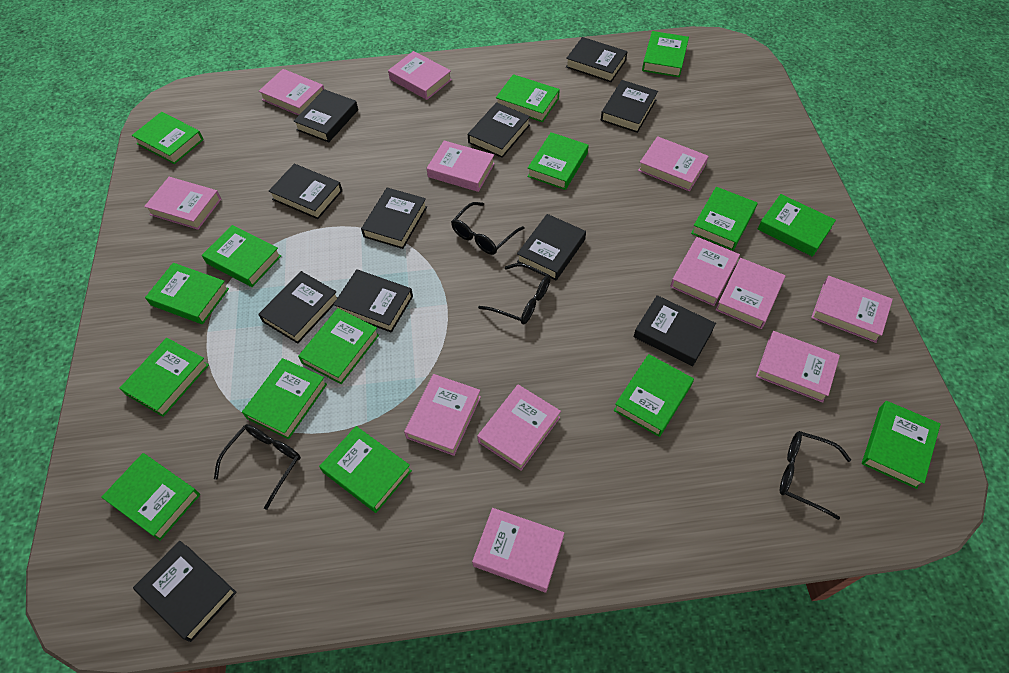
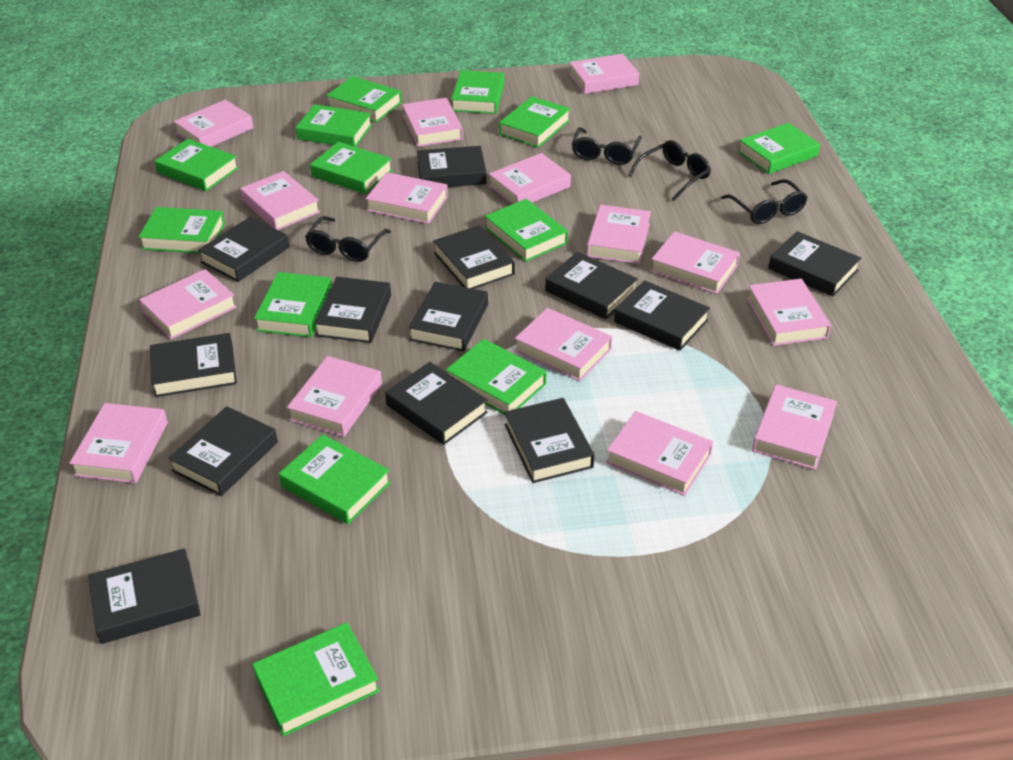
black book: [133,541,237,642] [258,271,337,344] [269,164,342,219] [293,89,358,143] [333,269,413,333] [361,188,427,249] [468,102,530,158] [517,214,586,280] [566,37,628,82] [601,80,658,133] [634,295,716,366] = 11 -> [88,548,201,644] [150,333,237,397] [168,406,278,496] [198,217,289,282] [314,277,391,343] [385,362,488,445] [408,282,488,352] [417,146,487,187] [433,225,515,289] [504,398,595,483] [545,252,638,319] [614,280,710,351] [768,231,861,297] = 13
green book: [101,453,200,541] [119,338,209,417] [132,112,204,164] [145,263,229,324] [202,225,281,287] [242,358,327,439] [298,308,379,384] [319,426,412,513] [496,74,560,122] [527,132,589,190] [614,354,694,437] [642,31,689,77] [691,187,758,251] [758,194,836,257] [862,401,940,489] = 15 -> [139,207,225,253] [155,139,239,191] [252,622,380,736] [254,272,332,337] [279,434,391,524] [296,104,372,147] [310,142,392,194] [326,76,402,122] [446,339,546,416] [451,70,504,114] [485,199,568,262] [499,96,570,148] [738,123,820,174] = 13
pink book: [144,177,221,230] [259,69,324,116] [388,51,452,100] [404,374,481,456] [427,141,495,192] [472,508,564,593] [477,385,561,471] [638,136,709,191] [670,237,740,306] [716,258,786,329] [756,331,840,403] [811,276,893,343] = 12 -> [69,403,168,483] [139,269,237,339] [173,100,254,147] [240,171,320,230] [287,356,382,437] [366,172,448,224] [402,98,463,147] [489,153,571,204] [515,308,612,381] [569,54,639,94] [587,205,651,264] [606,411,713,496] [650,231,740,294] [747,279,831,346] [752,384,837,470] = 15

